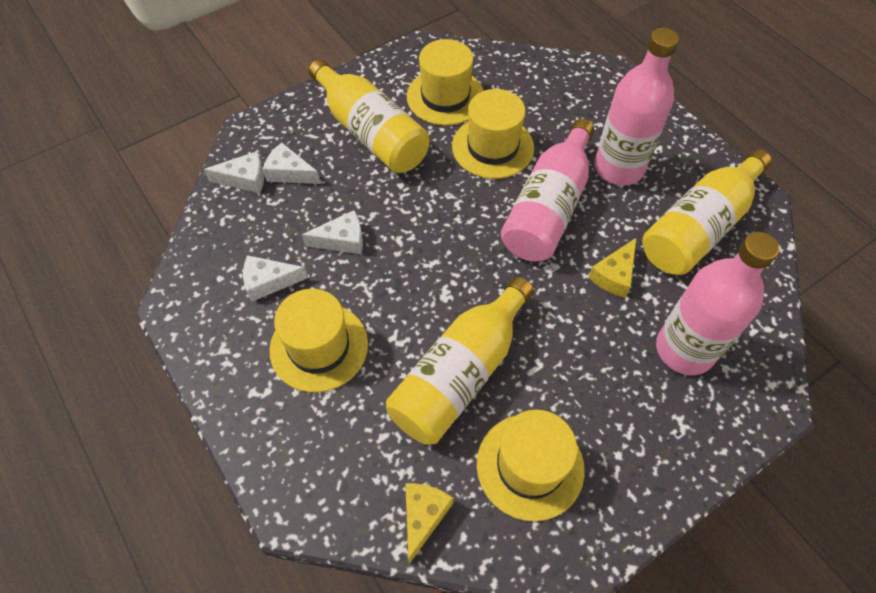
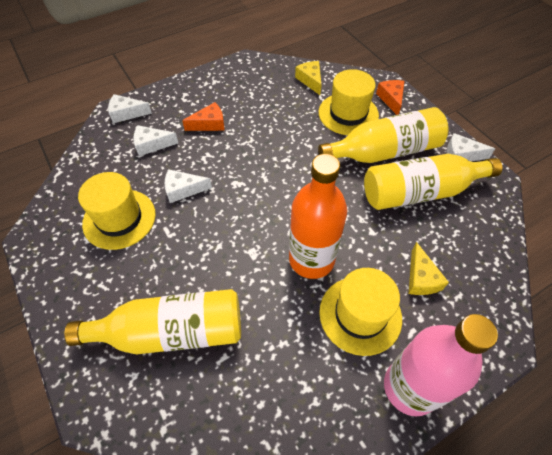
orange bottle: none = 0 -> [289,154,347,279] = 1
orange cheese: none = 0 -> [182,102,225,131] [376,80,404,115] = 2
pink bottle: [501,119,594,262] [594,28,679,185] [656,232,779,375] = 3 -> [384,314,498,416] = 1
yellow hat: [269,289,368,392] [407,39,484,125] [452,89,534,179] [477,409,585,522] = 4 -> [78,172,156,250] [319,69,379,135] [319,268,402,356] = 3

